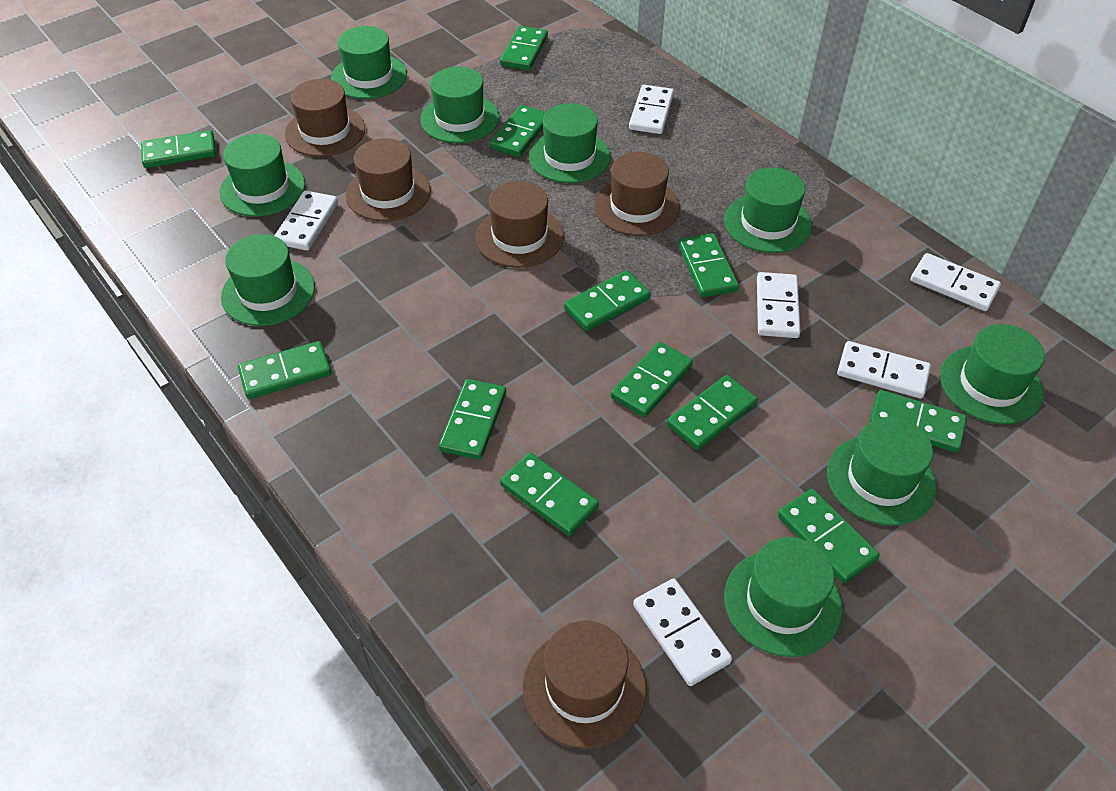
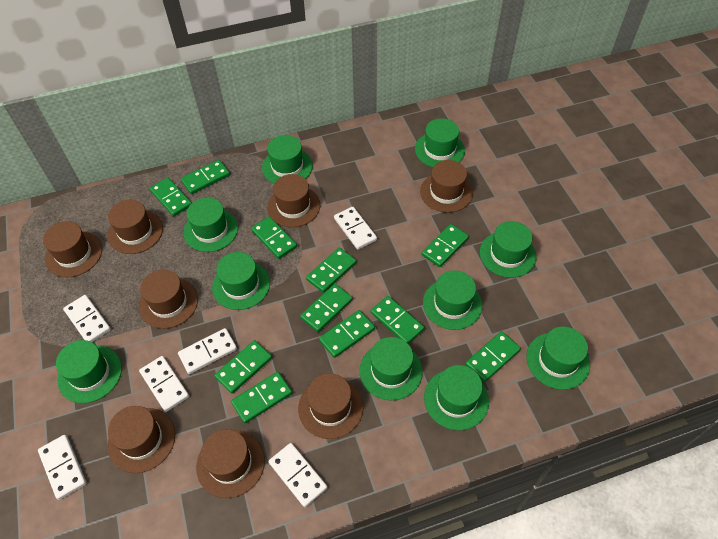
brown hat: [285,79,365,157] [345,138,431,221] [476,181,564,268] [523,621,647,749] [594,152,680,236] = 5 -> [43,222,102,277] [108,200,163,254] [108,406,175,473] [139,270,198,329] [196,429,265,498] [267,174,320,227] [298,373,363,439] [420,160,473,213] = 8
green domino: [141,130,216,168] [238,341,332,399] [439,379,506,460] [489,105,546,157] [500,26,548,70] [500,453,599,536] [564,271,651,331] [611,342,693,417] [667,375,758,450] [678,233,739,297] [778,489,880,583] [869,390,967,453] = 12 -> [150,177,192,216] [181,160,230,194] [214,340,272,394] [231,372,292,423] [251,216,297,259] [300,284,353,332] [306,248,356,293] [319,310,375,358] [371,296,424,344] [422,224,469,267] [465,331,521,382] = 11
green hat: [219,134,305,217] [221,234,315,326] [331,26,407,99] [420,67,499,143] [529,103,611,183] [724,167,812,253] [724,537,842,657] [827,417,937,526] [940,324,1045,424] = 9 -> [56,340,122,403] [184,198,238,252] [212,252,270,310] [262,135,313,184] [360,337,423,400] [415,118,465,167] [423,270,482,330] [424,365,489,430] [480,221,537,278] [526,327,590,390] = 10

